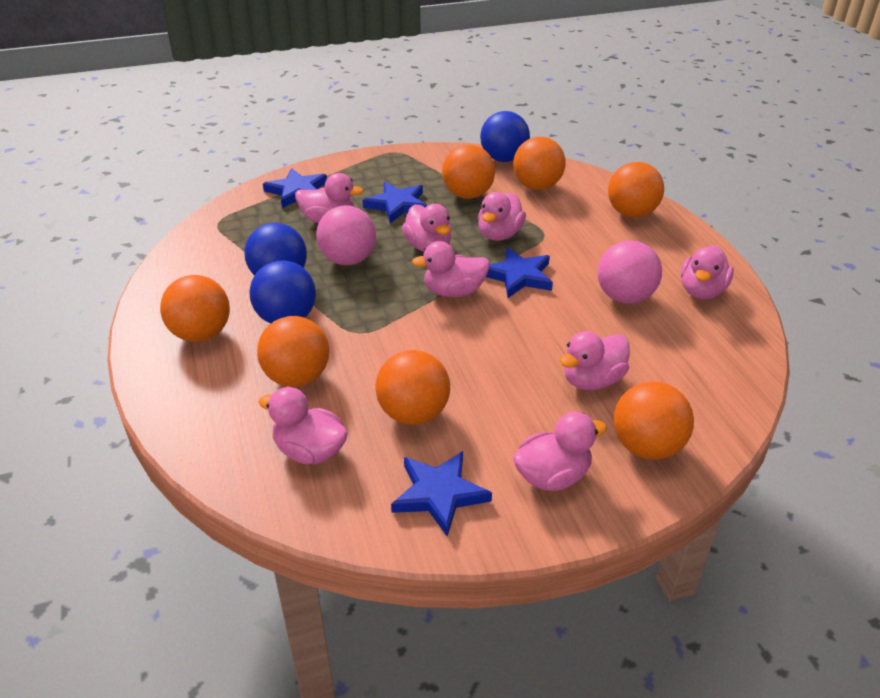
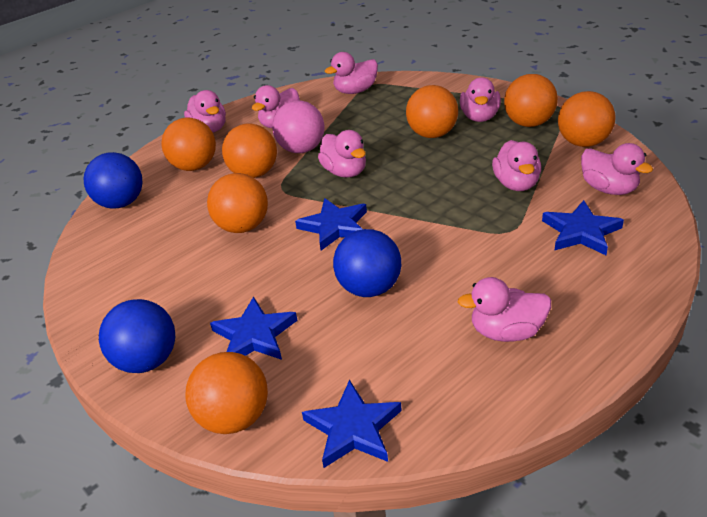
pink ball: [316,205,376,265] [598,241,662,304] = 2 -> [272,100,325,153] = 1

